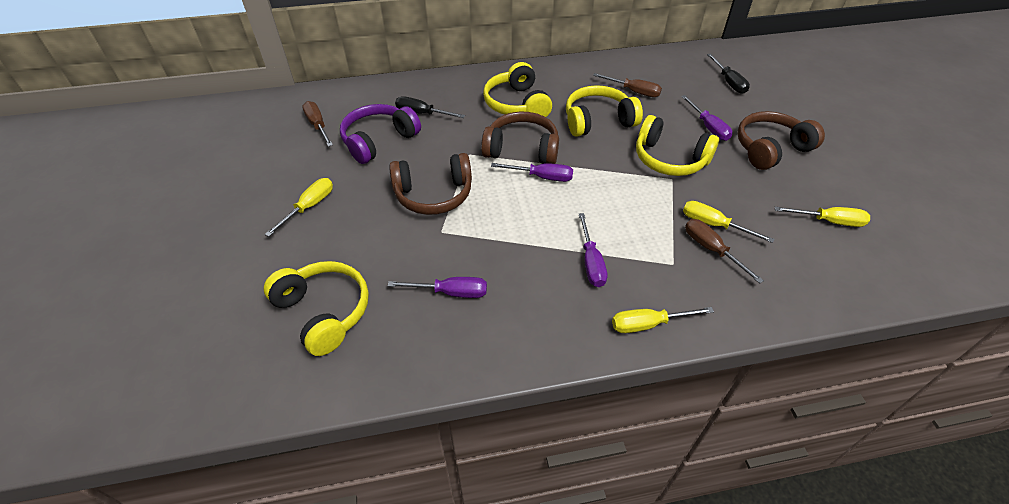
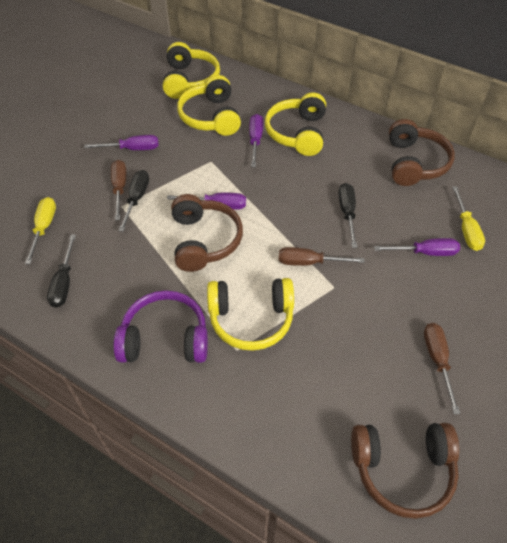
black screwdriver: [395,96,465,118] [707,53,750,94] = 2 -> [47,234,76,308] [118,170,149,232] [339,183,357,248] = 3
yellow screwdriver: [265,178,333,237] [612,307,714,333] [683,201,774,243] [774,207,870,227] = 4 -> [25,197,56,264] [452,186,485,251] = 2

